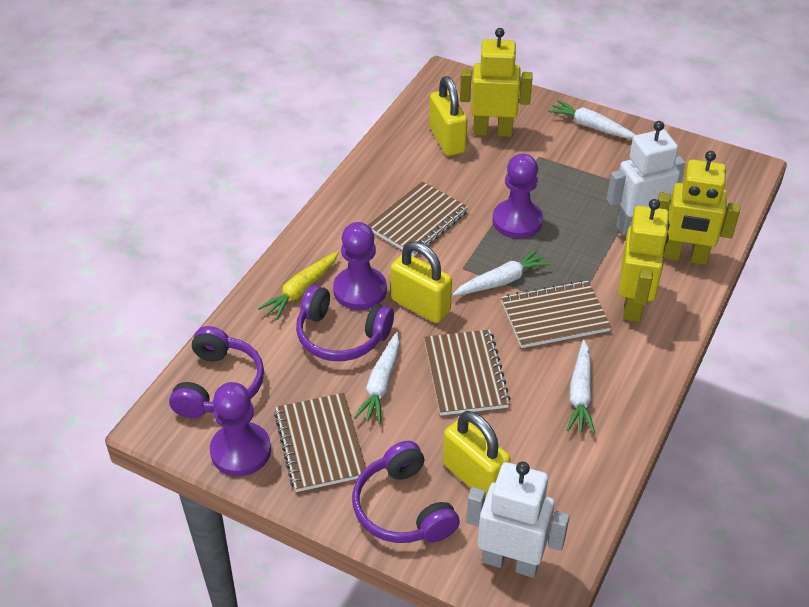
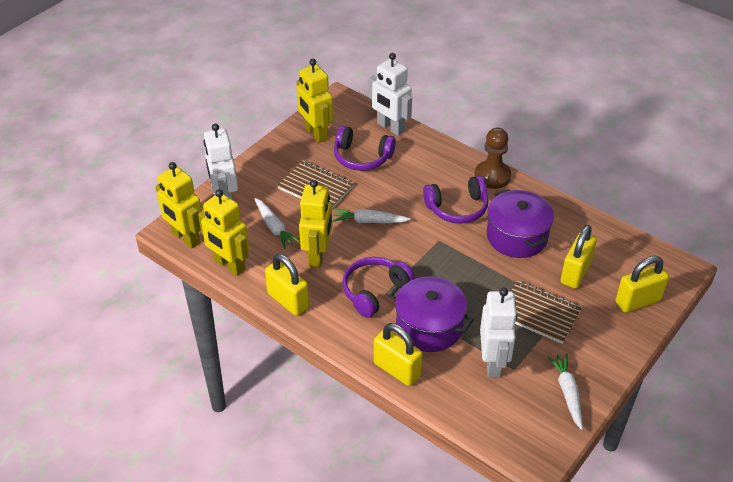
brown notebook: [274,393,366,492] [368,181,469,256] [424,330,511,415] [501,280,611,348] = 4 -> [277,161,354,209] [510,281,582,344] = 2
brown pawn: none = 0 -> [474,128,511,189] = 1
purple pawn: [210,382,271,476] [333,222,387,310] [492,154,543,239] = 3 -> none = 0
purple pot: none = 0 -> [389,276,474,352] [487,189,554,258] = 2
white carrot: [354,332,400,424] [452,249,551,296] [548,100,636,138] [567,340,595,434] = 4 -> [254,198,300,249] [332,209,411,223] [547,353,583,430] = 3
white robot: [466,462,570,578] [607,121,685,236] = 2 -> [204,123,238,200] [369,53,412,136] [480,288,518,377] = 3
yellow carrot: [258,251,339,320] = 1 -> none = 0
yellow padlock: [391,242,452,323] [429,76,467,156] [443,411,511,498] = 3 -> [265,254,309,316] [374,323,422,386] [561,225,597,289] [616,256,669,313] = 4
yellow robot: [460,28,533,137] [619,199,670,322] [658,151,740,265] = 3 -> [155,162,202,249] [198,189,249,276] [296,59,333,143] [299,180,332,268] = 4

